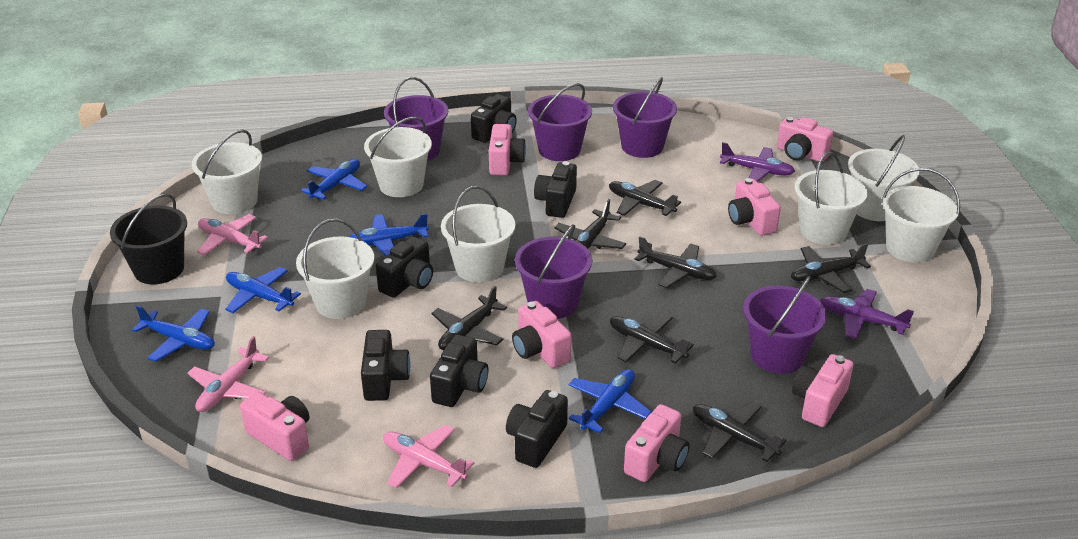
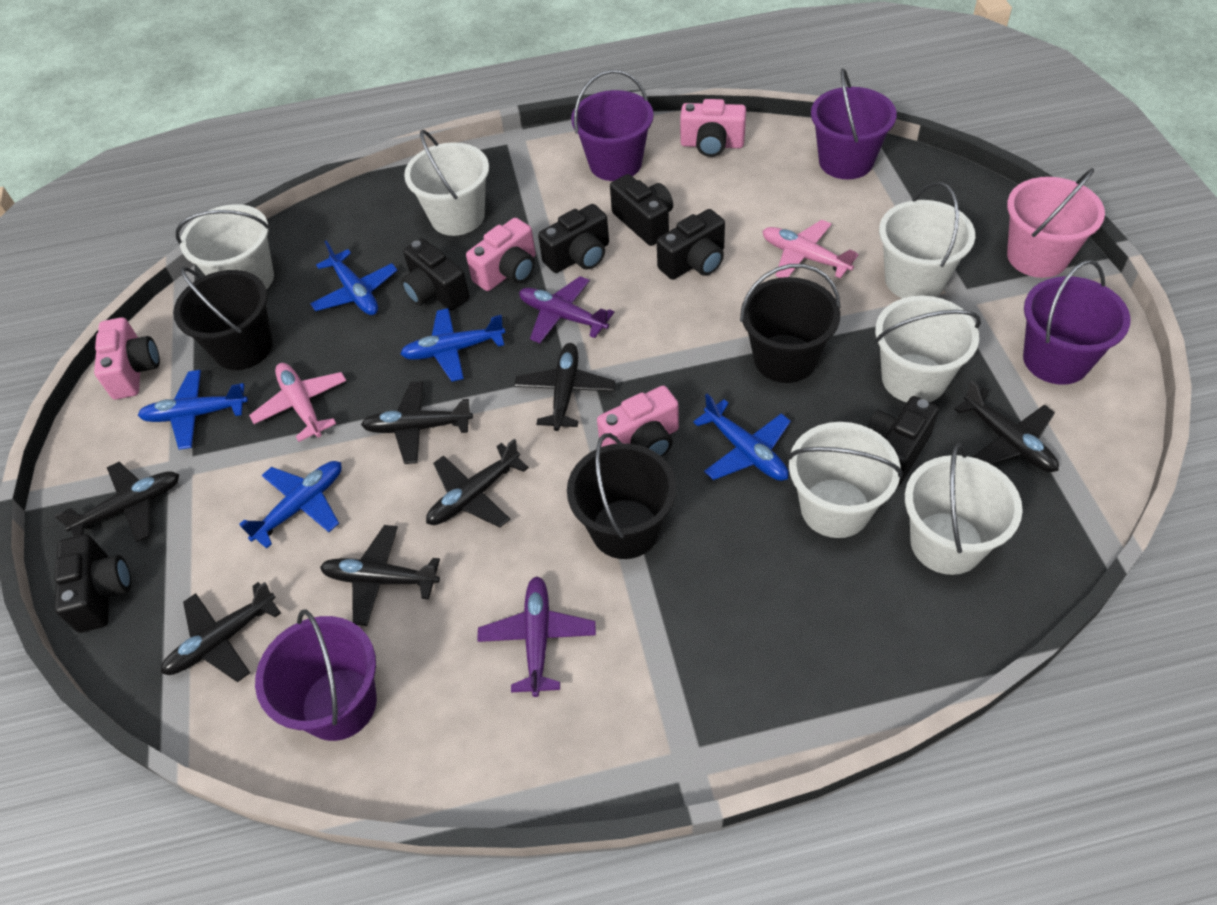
black bucket: [110,193,187,284] = 1 -> [173,267,273,370] [567,433,676,559] [740,264,841,383] = 3
pink bucket: none = 0 -> [1007,168,1105,278] = 1
pink camera: [240,392,309,461] [489,124,526,175] [512,301,572,368] [624,404,689,482] [728,178,781,236] [777,117,833,162] [792,354,853,427] = 7 -> [94,317,160,399] [466,218,536,291] [597,385,679,457] [680,99,746,157] = 4
pink plane: [187,336,269,412] [197,214,268,255] [383,425,474,488] = 3 -> [249,363,346,442] [762,220,859,278] = 2
purple bucket: [384,77,448,161] [515,224,592,319] [528,83,592,161] [613,77,677,158] [743,276,827,374] = 5 -> [255,610,377,741] [571,70,654,181] [811,68,897,179] [1023,260,1131,385] = 4
white bucket: [192,129,262,214] [296,219,374,319] [364,117,432,197] [441,186,515,283] [795,152,867,245] [848,135,919,221] [882,168,960,263] = 7 -> [176,204,274,289] [404,130,489,236] [787,422,902,538] [875,296,981,402] [879,182,975,298] [905,443,1023,575] = 6

